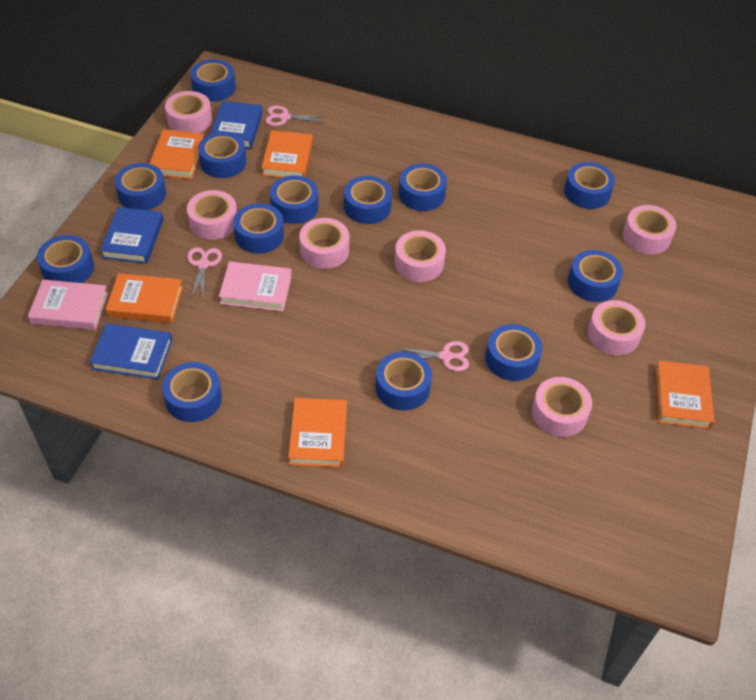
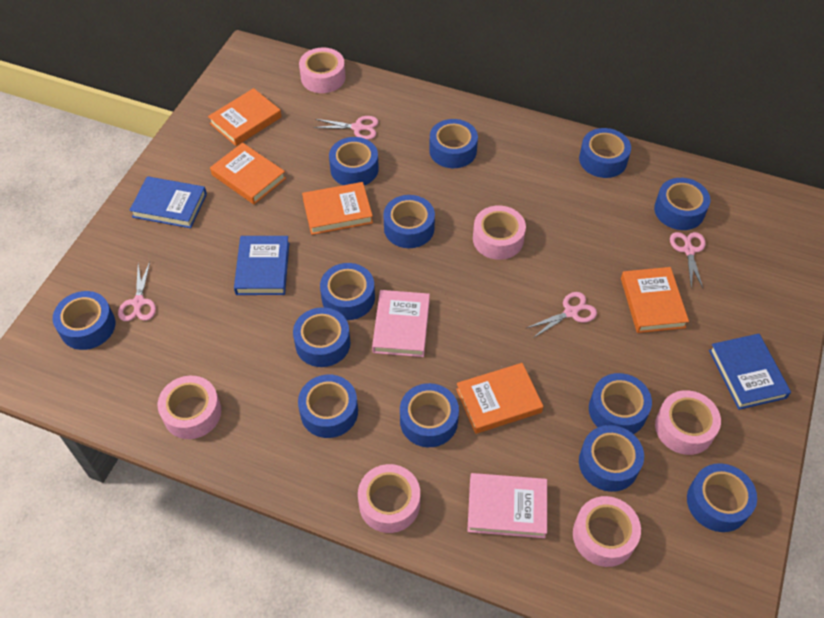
pink scissors: [187,247,222,300] [265,106,327,126] [397,341,469,371] = 3 -> [118,262,156,321] [313,116,379,140] [527,292,597,338] [670,232,706,290] = 4
pink tape: [165,91,212,133] [187,190,237,240] [299,218,350,269] [395,231,446,282] [532,377,592,437] [588,300,645,355] [623,205,676,254] = 7 -> [158,376,221,439] [299,47,346,93] [358,464,420,533] [473,205,526,260] [573,496,641,567] [655,390,721,455] = 6

